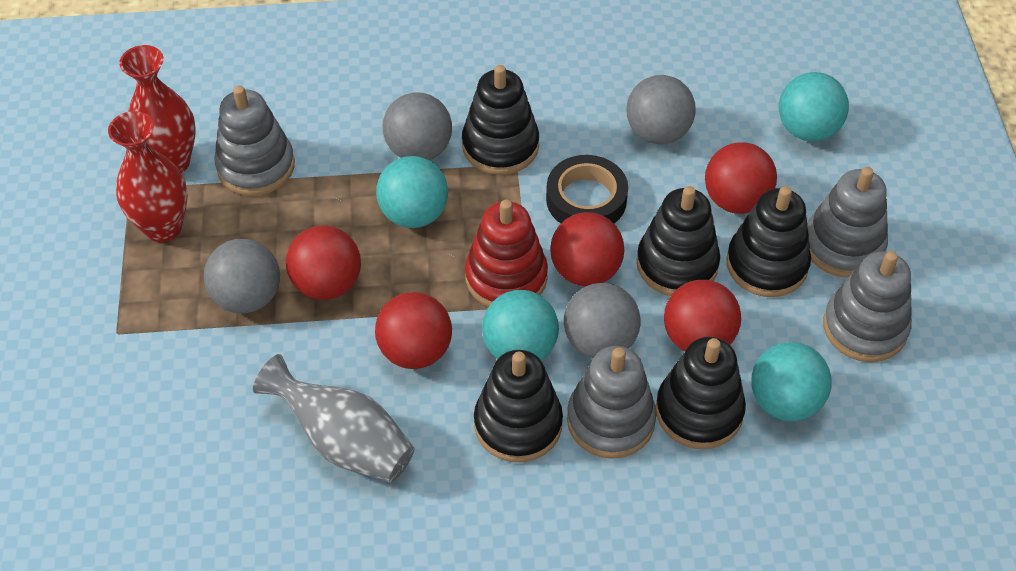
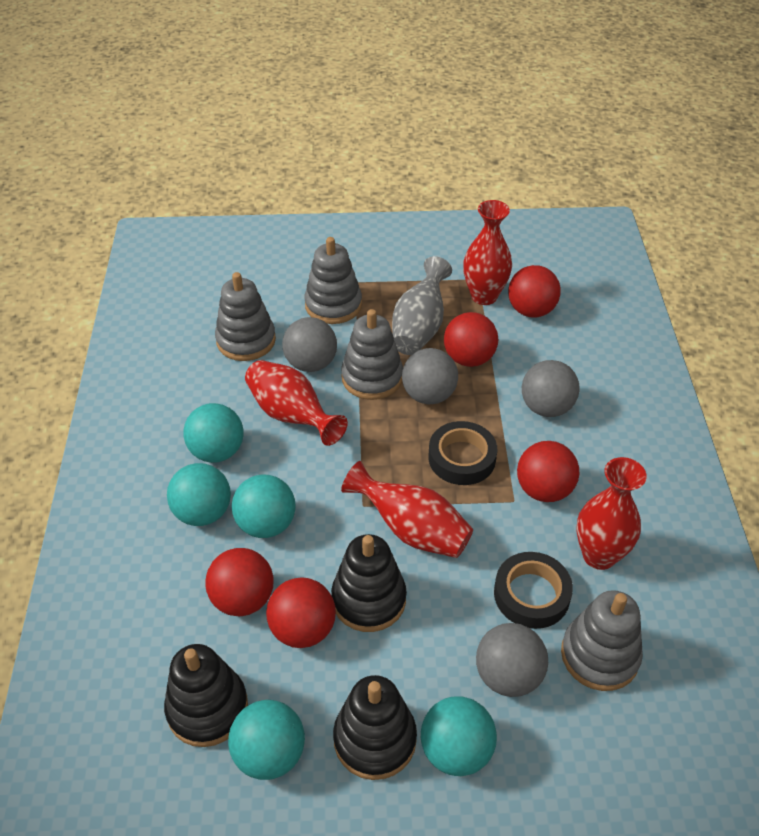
black stacking toy: [462,65,539,175] [474,350,563,462] [637,186,720,296] [656,337,746,449] [726,186,811,297] = 5 -> [164,644,248,747] [331,534,407,632] [333,675,417,780] = 3
black tape: [546,155,628,224] = 1 -> [428,421,497,485] [494,552,573,629] = 2
red stacking toy: [465,200,548,307] = 1 -> none = 0
red vase: [108,111,188,242] [119,45,196,173] = 2 -> [245,360,348,446] [341,461,473,558] [463,200,512,305] [576,457,647,570] = 4
turquoise ball: [376,156,448,228] [482,290,559,360] [751,342,832,421] [779,72,849,141] = 4 -> [167,463,231,526] [183,403,244,463] [228,700,305,780] [232,474,296,538] [421,696,497,776] = 5

